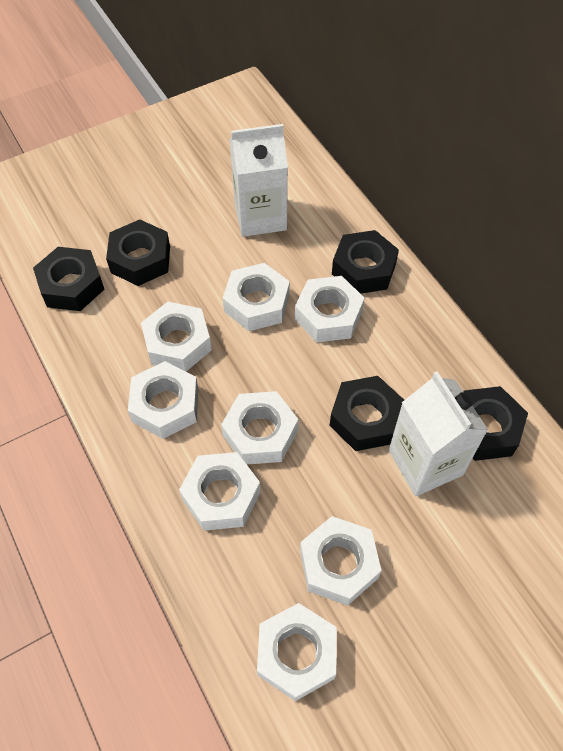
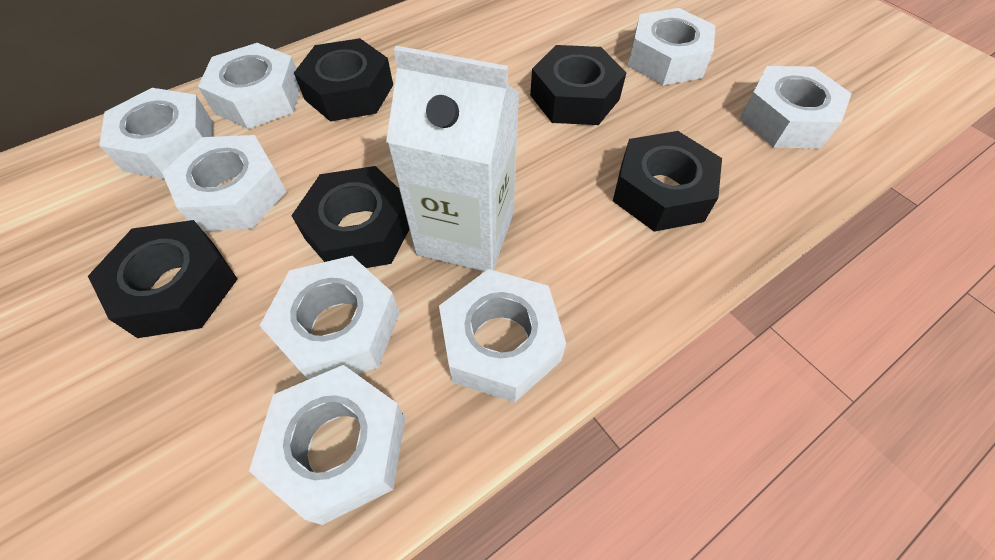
white carton: [229,124,288,237] [389,371,488,496] = 2 -> [386,46,520,272] = 1

